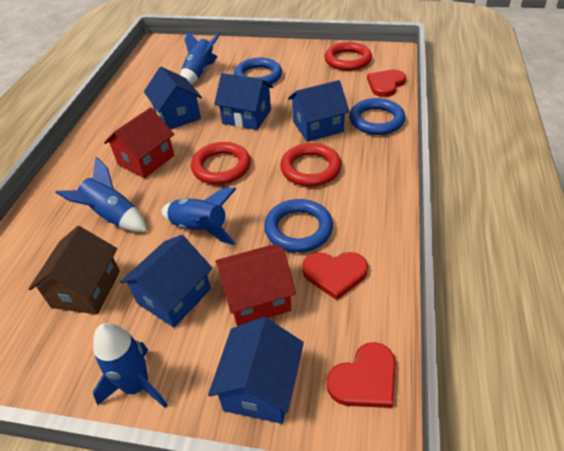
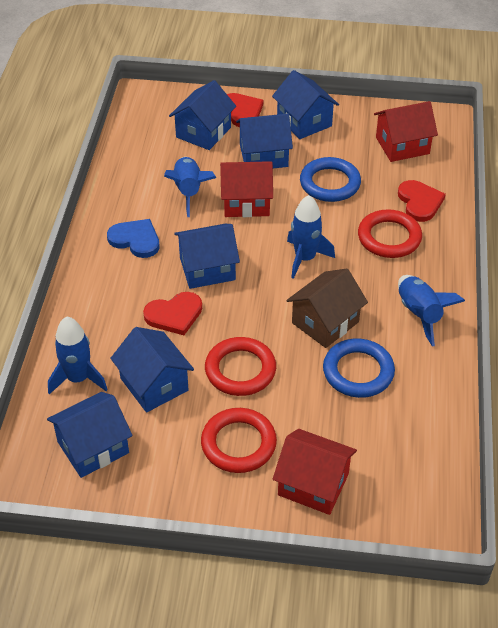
blue heart: none = 0 -> [107,219,160,258] = 1
blue house: [120,235,213,327] [144,67,202,129] [208,317,304,424] [214,73,273,130] [288,80,350,142] = 5 -> [47,392,133,478] [110,327,194,412] [169,80,236,150] [174,224,240,289] [236,114,293,168] [272,70,339,139] = 6
blue ring: [234,58,282,85] [264,199,333,253] [349,98,405,135] = 3 -> [300,157,361,202] [323,339,395,398] = 2
red house: [104,107,174,178] [215,244,296,326] = 2 -> [220,161,273,217] [273,429,357,515] [374,101,438,162] = 3

